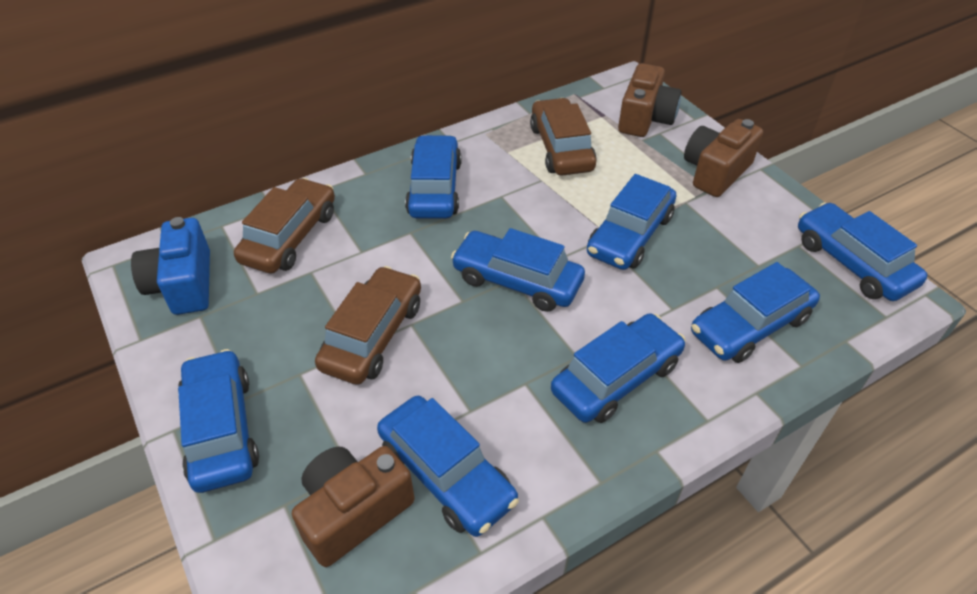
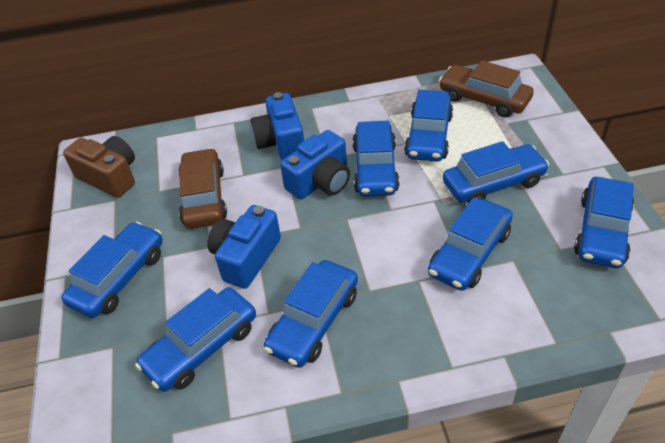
blue camera: [131,217,210,315] = 1 -> [207,205,281,289] [251,92,304,160] [280,130,350,199] = 3
brown camera: [292,446,414,567] [618,63,682,137] [684,119,763,197] = 3 -> [63,136,135,198] = 1
brown car: [234,178,335,274] [315,266,421,385] [530,98,596,175] = 3 -> [178,148,227,229] [439,61,534,117] = 2

